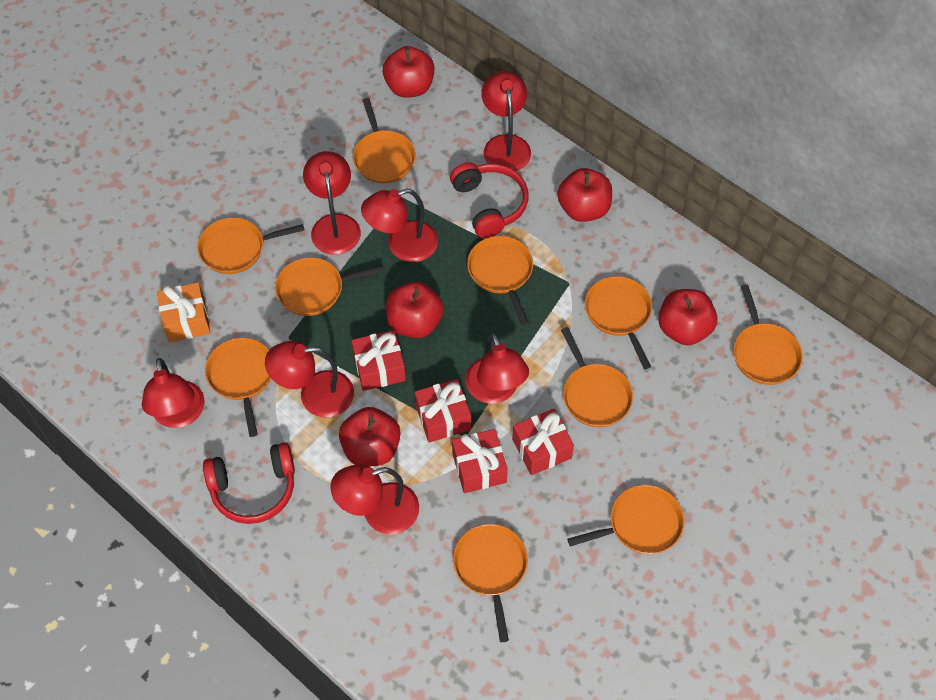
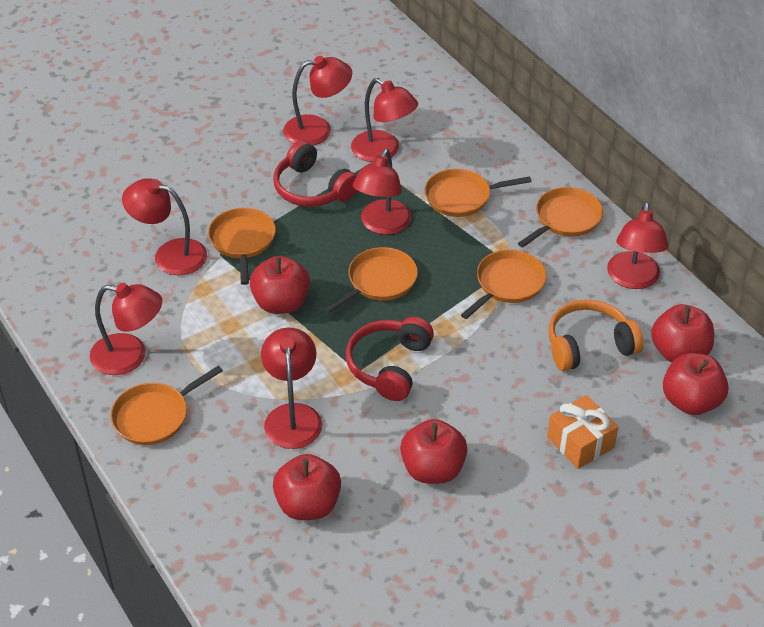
orange headphones: none = 0 -> [549,299,644,371] = 1
orange pan: [197,217,305,274] [205,338,271,437] [275,257,384,316] [353,98,416,183] [453,524,528,642] [467,236,533,325] [561,327,633,427] [567,485,684,554] [585,276,652,369] [733,284,803,385] = 10 -> [111,365,223,445] [208,208,276,285] [324,247,418,313] [424,169,531,217] [461,250,546,319] [518,187,603,248] = 6
red gift: [351,330,406,391] [415,379,471,443] [452,429,508,493] [512,409,574,475] = 4 -> none = 0

